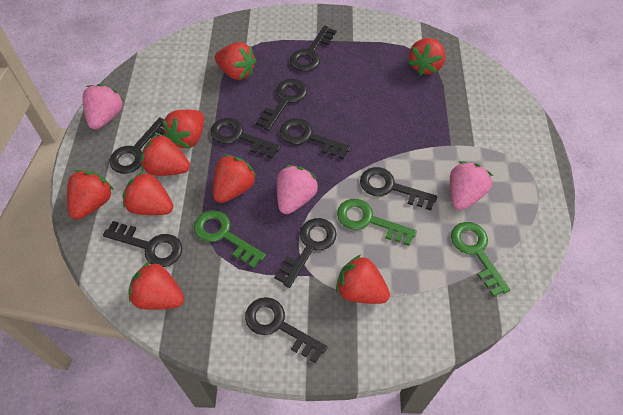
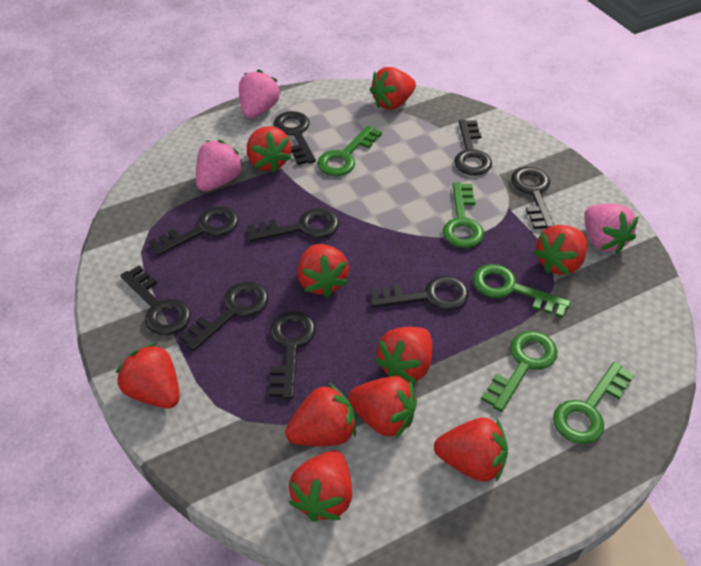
green key: [194,210,266,268] [337,199,417,246] [451,222,510,297] = 3 -> [317,126,382,176] [443,183,484,248] [473,264,571,318] [481,331,557,412] [553,362,634,444] = 5
red strawberry: [67,170,114,220] [122,171,173,215] [128,261,184,310] [141,134,190,176] [162,110,204,148] [213,154,257,203] [215,42,256,80] [336,255,390,304] [408,38,445,76] = 9 -> [116,343,180,408] [247,126,292,173] [285,383,356,446] [289,450,352,522] [297,244,349,298] [348,376,417,438] [370,67,416,110] [375,327,432,384] [434,418,508,482] [533,225,587,275] = 10

